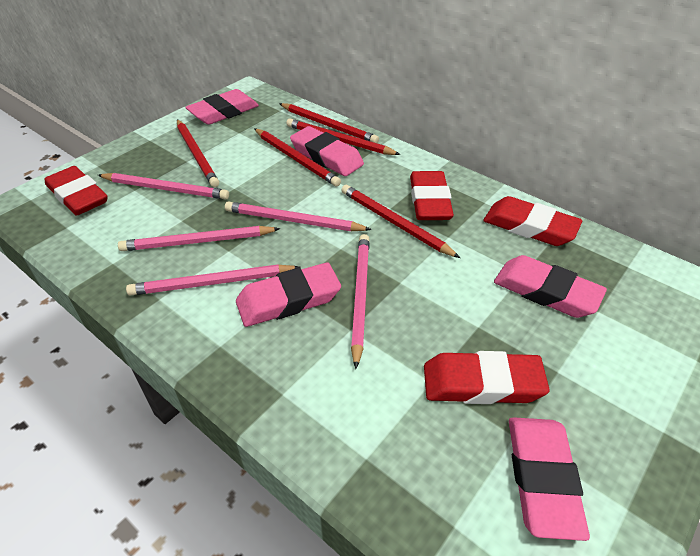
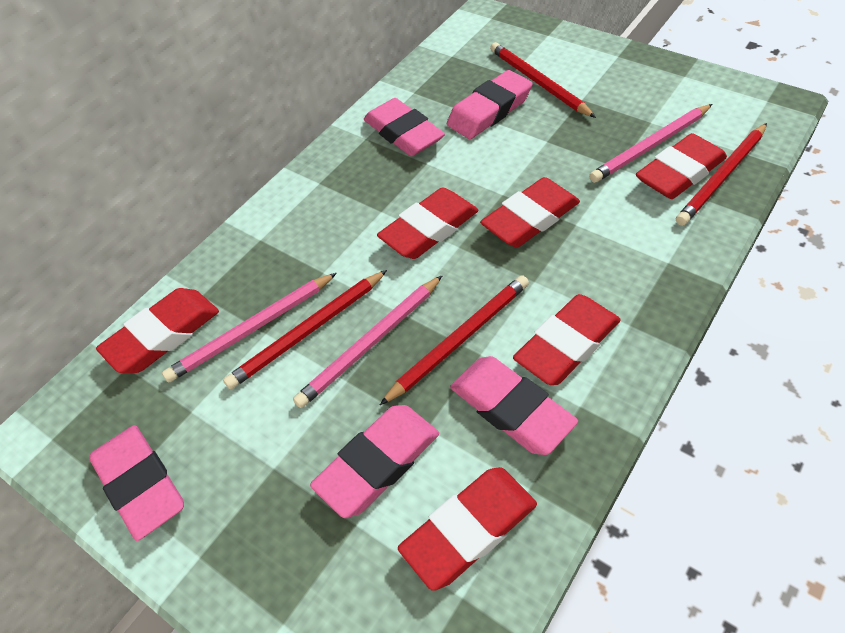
pink pencil: [98,173,229,199] [118,226,280,251] [126,265,301,296] [225,201,372,231] [351,234,370,369] = 5 -> [162,273,337,383] [293,275,443,408] [589,104,712,183] = 3
red eraser: [44,166,108,216] [410,171,454,220] [424,351,550,404] [483,196,582,246] = 4 -> [96,288,219,373] [377,187,478,259] [398,467,537,591] [480,177,580,247] [513,294,621,385] [636,133,727,199] = 6
red pencil: [177,119,219,187] [254,128,341,187] [279,103,379,143] [286,118,401,155] [341,185,460,258] = 5 -> [223,270,387,390] [380,275,529,405] [490,42,596,118] [676,123,767,226] = 4

